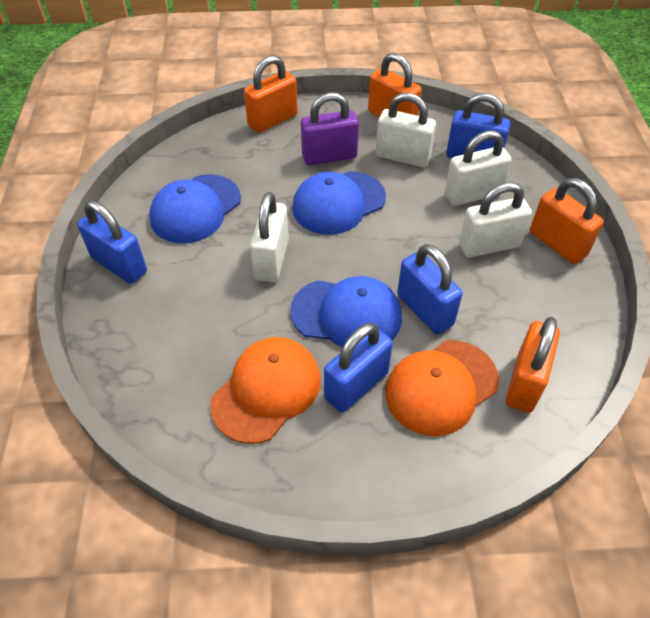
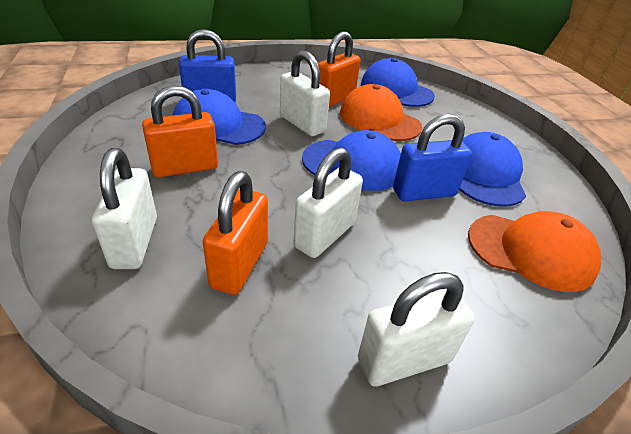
blue cap: [149,175,241,243] [290,276,402,347] [292,171,386,235] = 3 -> [173,89,266,145] [302,130,401,191] [361,58,435,107] [459,132,526,207] = 4
blue padlock: [77,201,147,284] [324,323,393,412] [397,244,463,334] [446,93,510,159] = 4 -> [179,29,236,102] [393,114,472,201] = 2
orange padlock: [244,55,298,133] [368,53,422,117] [506,317,560,413] [530,178,604,264] = 4 -> [142,85,218,178] [203,171,268,295] [318,32,361,107] = 3
purple padlock: [301,93,359,165] = 1 -> none = 0

